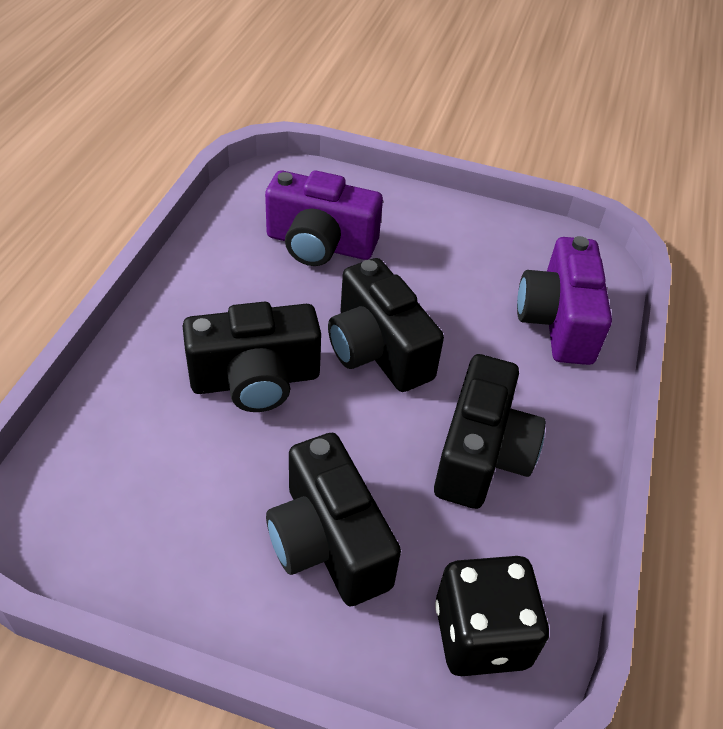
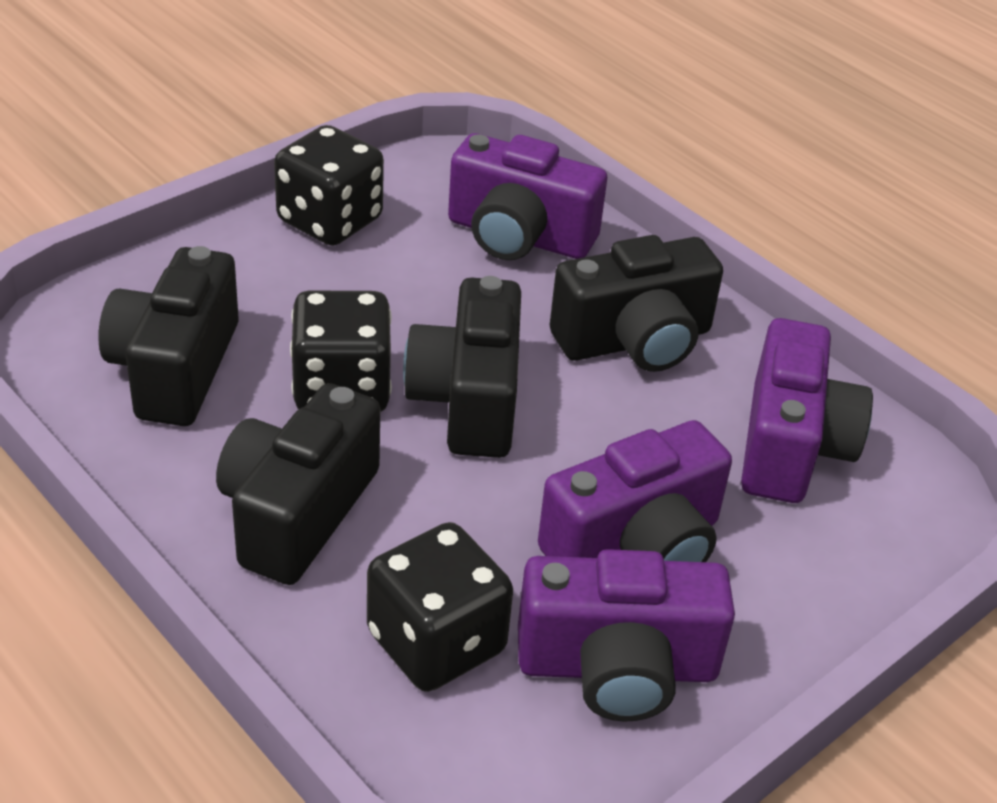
black dice: [435,556,549,676] = 1 -> [274,125,384,246] [290,290,392,412] [367,522,513,692] = 3
purple camera: [265,170,383,266] [517,236,612,365] = 2 -> [448,133,607,260] [518,549,735,721] [538,420,732,562] [741,318,873,503] = 4

